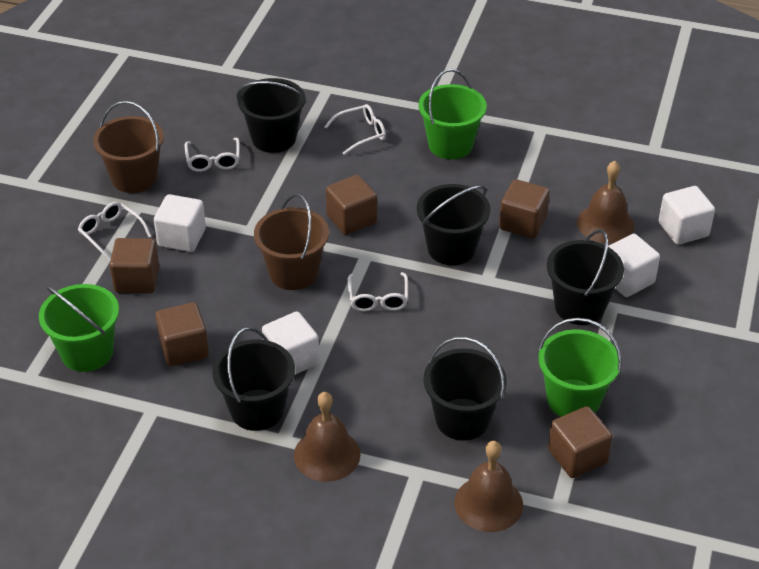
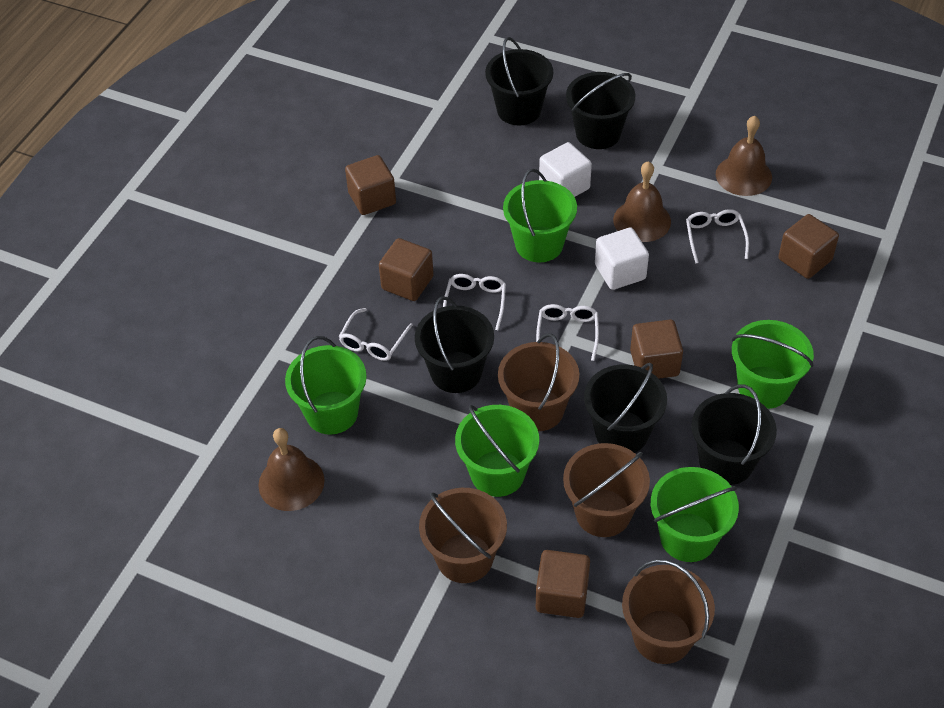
brown bucket: [93,101,164,193] [254,194,329,290] = 2 -> [419,488,507,583] [498,333,579,431] [563,443,650,537] [622,559,715,664] = 4
green bucket: [39,284,119,372] [418,69,487,159] [538,318,622,417] = 3 -> [285,336,367,435] [455,405,539,497] [503,169,577,262] [651,467,739,562] [732,320,814,409] = 5
white cube: [154,194,206,252] [262,311,320,375] [608,234,660,297] [659,186,715,245] = 4 -> [539,142,592,197] [595,228,649,290] = 2

